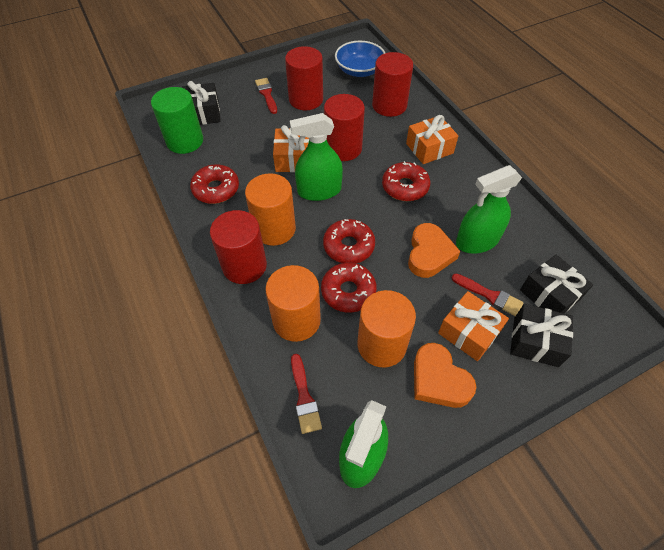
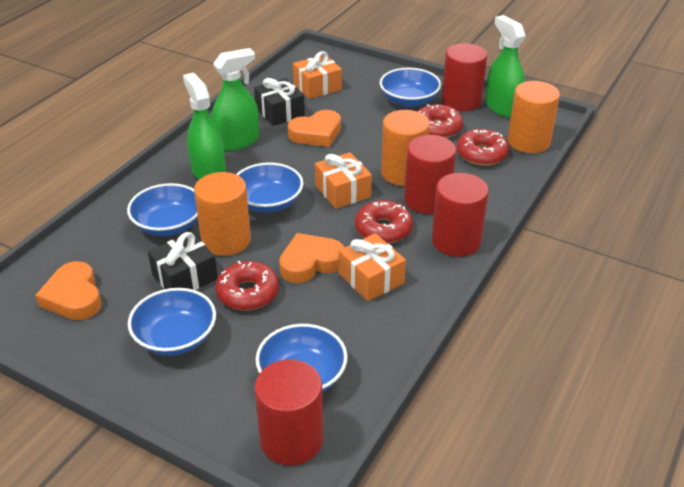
black gift: [183,81,221,125] [510,304,573,367] [520,255,593,313] = 3 -> [148,232,218,290] [254,78,305,126] = 2
blue bowl: [335,41,385,77] = 1 -> [127,183,198,236] [128,288,216,356] [236,162,304,213] [256,324,348,392] [380,68,441,107] = 5
green cylinder: [151,87,203,154] = 1 -> none = 0
orange heart: [408,223,460,278] [414,343,477,408] = 2 -> [35,261,101,320] [279,233,344,283] [288,110,341,147] = 3
red brush: [255,78,277,114] [291,354,322,434] [452,274,523,316] = 3 -> none = 0

